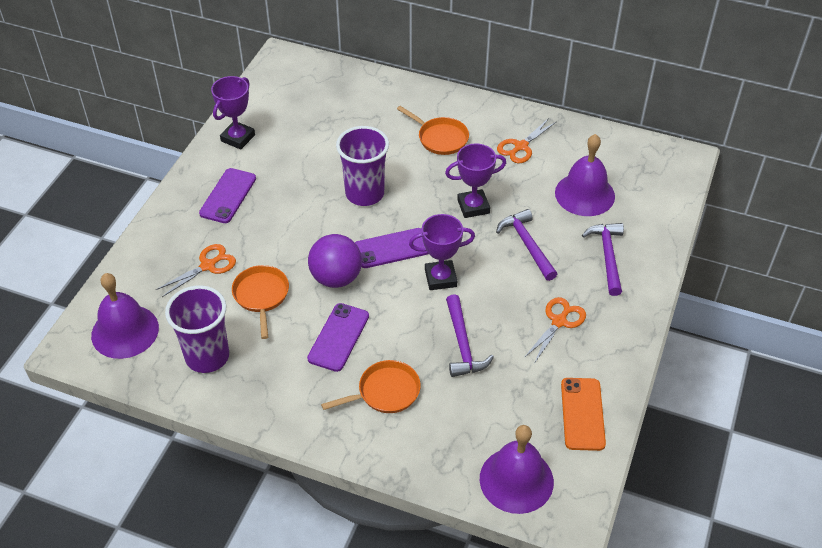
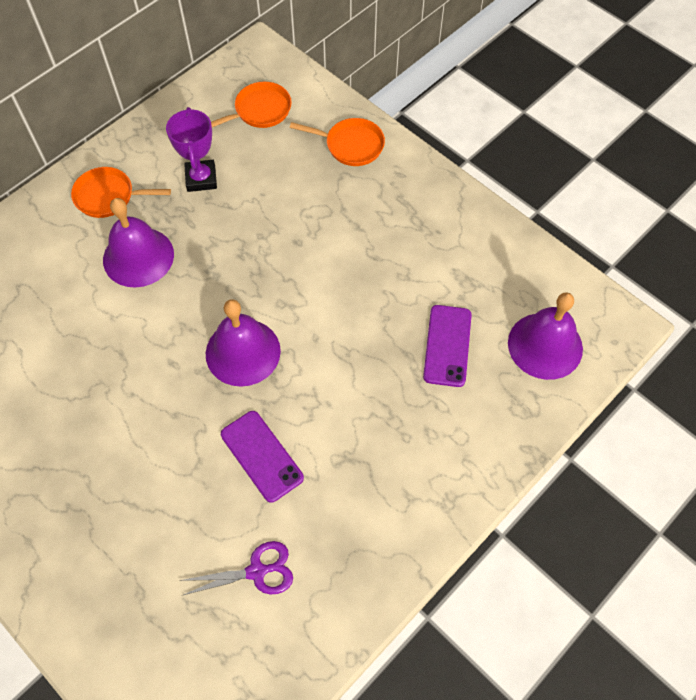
orange phone: [561,378,606,451] = 1 -> none = 0
orange scissors: [156,244,236,297] [497,118,556,163] [524,297,586,364] = 3 -> none = 0
purple ball: [308,234,362,288] = 1 -> none = 0
purple cup: [165,285,229,373] [336,126,389,206] = 2 -> none = 0
purple hammer: [446,294,494,377] [496,209,557,281] [582,223,624,296] = 3 -> none = 0
purple phone: [199,168,256,223] [307,303,369,372] [355,228,429,268] = 3 -> [221,411,304,503] [423,305,472,387] = 2
purple scissors: none = 0 -> [180,541,293,595] = 1
purple trophy: [211,76,255,149] [409,214,475,290] [445,143,506,218] = 3 -> [166,107,217,192] = 1

